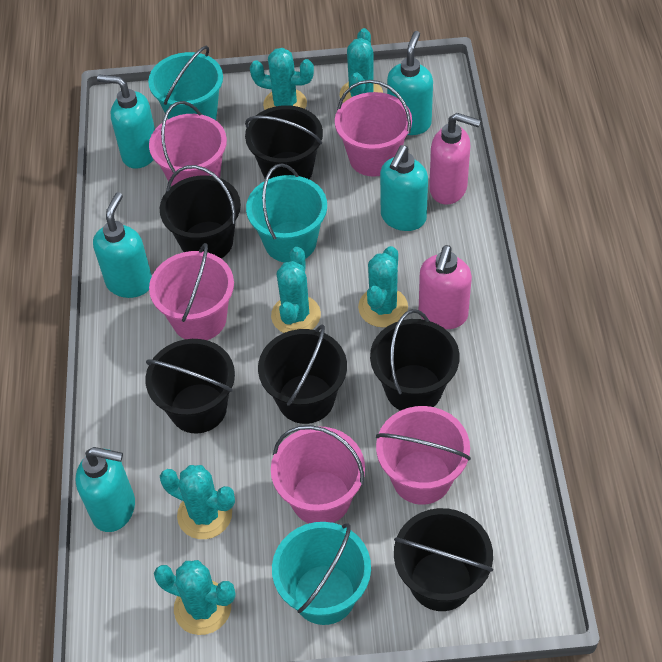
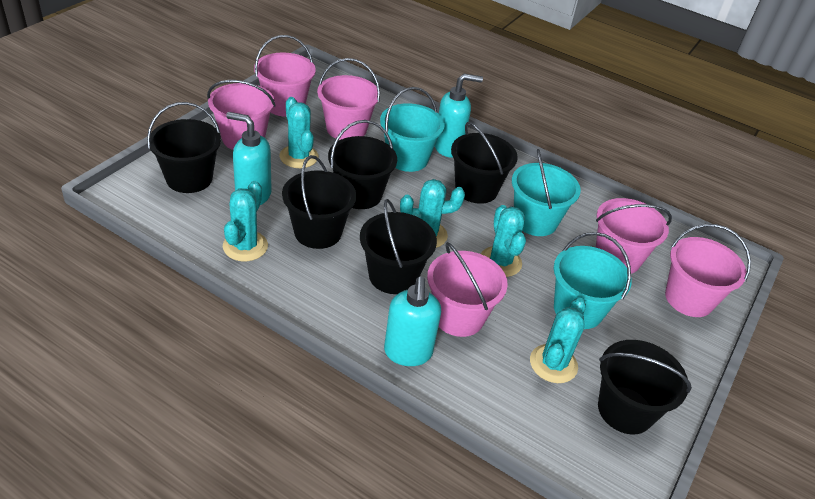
pink bucket: [149,101,227,187] [149,243,234,340] [271,425,365,523] [335,80,412,177] [376,406,471,505] = 5 -> [207,80,276,150] [254,35,316,117] [317,58,380,140] [427,242,508,337] [596,198,672,274] [665,224,751,317] = 6
pink soap dispenser: [419,245,472,329] [429,113,481,205] = 2 -> none = 0
turquoise cactus: [154,560,236,635] [160,465,235,539] [250,48,314,110] [271,247,321,333] [340,28,383,103] [358,246,408,327] = 6 -> [223,181,268,261] [279,97,319,168] [400,179,465,248] [481,205,526,277] [530,298,586,383] = 5
turquoise soap dispenser: [76,447,135,532] [93,192,152,298] [97,74,155,169] [380,145,428,231] [387,31,433,135] = 5 -> [226,112,272,205] [384,277,441,366] [435,74,483,158] = 3

